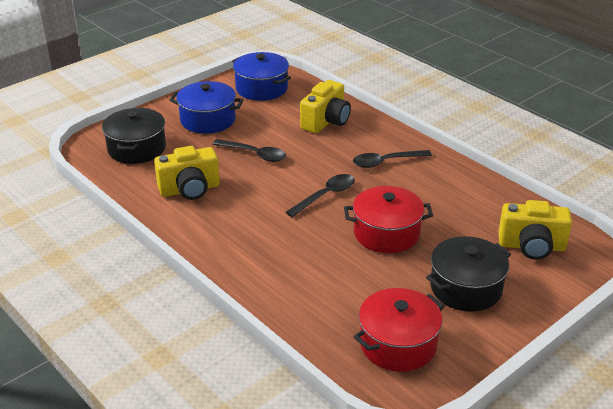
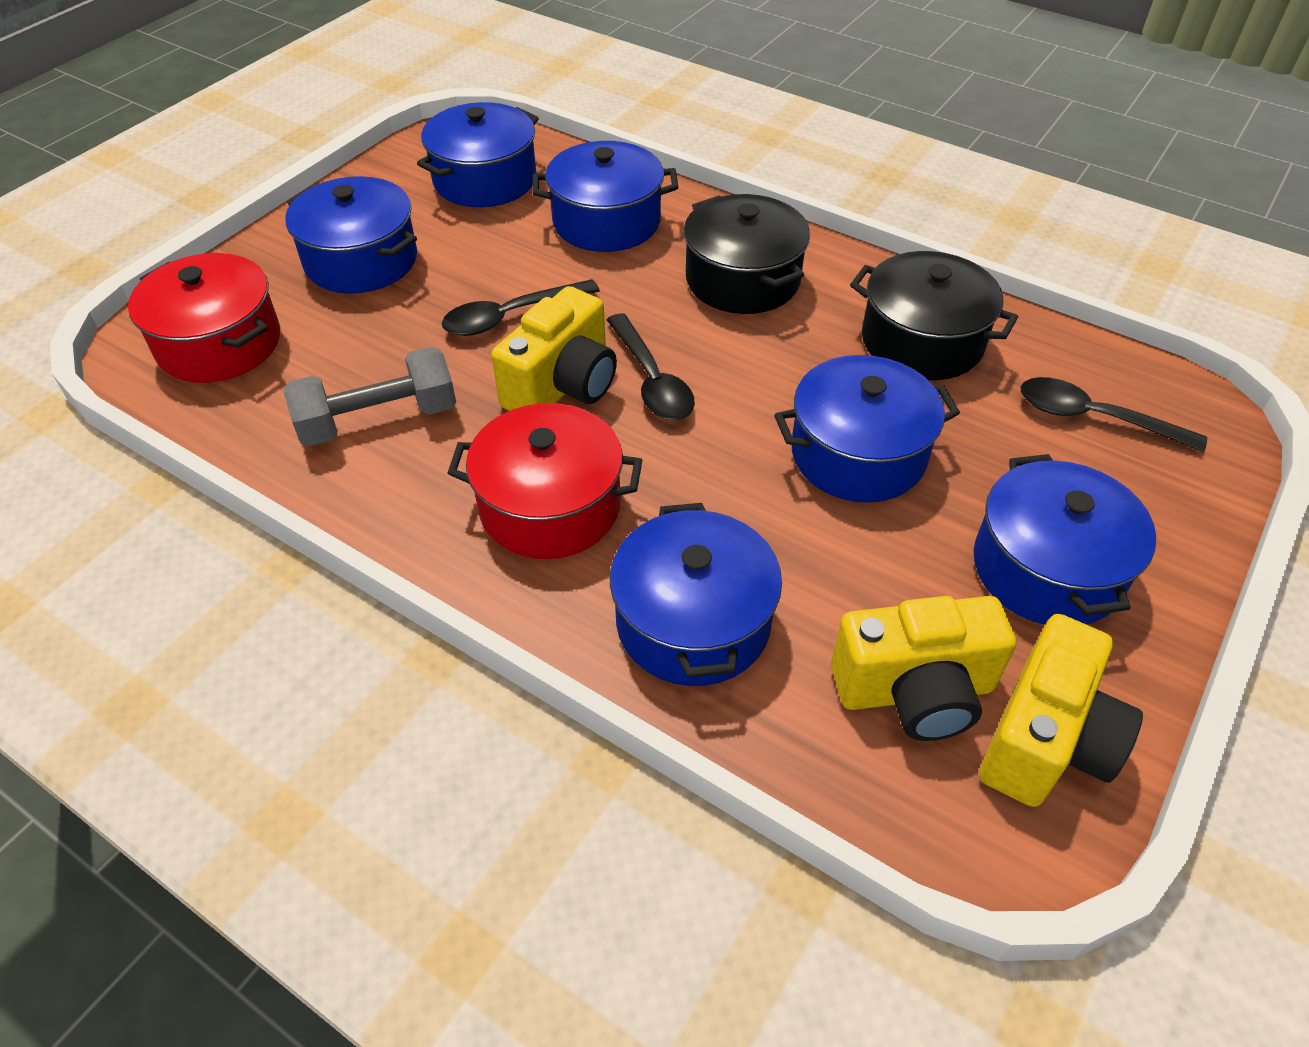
blue pot: [169,81,243,134] [232,52,291,101] = 2 -> [285,176,417,293] [417,102,539,207] [533,141,678,252] [610,503,782,686] [774,355,960,503] [974,454,1156,625] = 6
grey dumbbell: none = 0 -> [284,347,456,446] = 1

